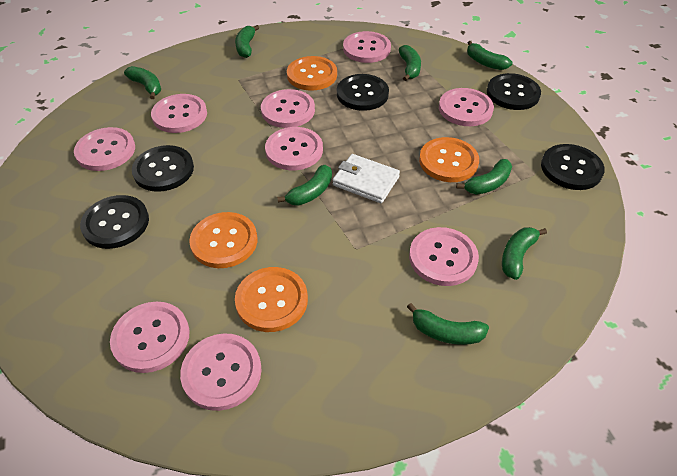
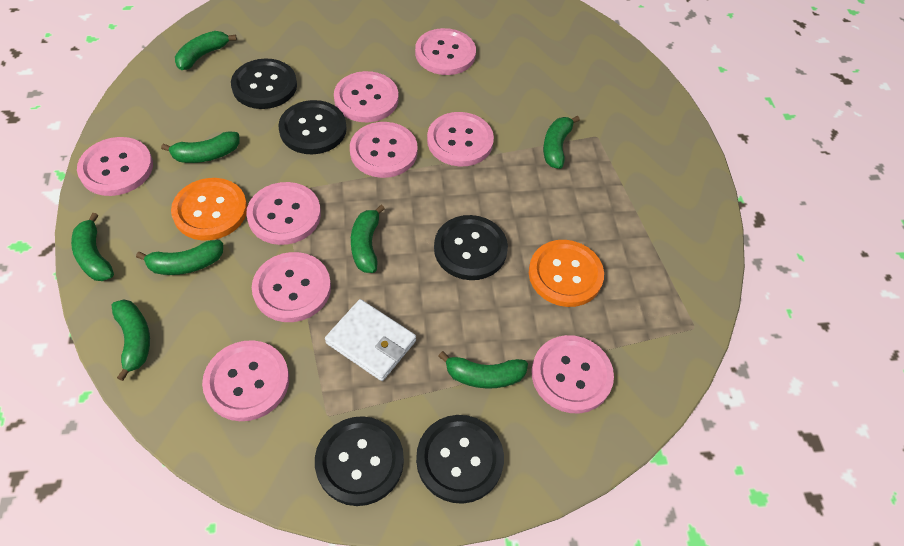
orange button: [189,212,258,268] [235,267,308,332] [287,56,337,91] [419,137,479,182] = 4 -> [171,178,247,240] [529,240,604,307] = 2

